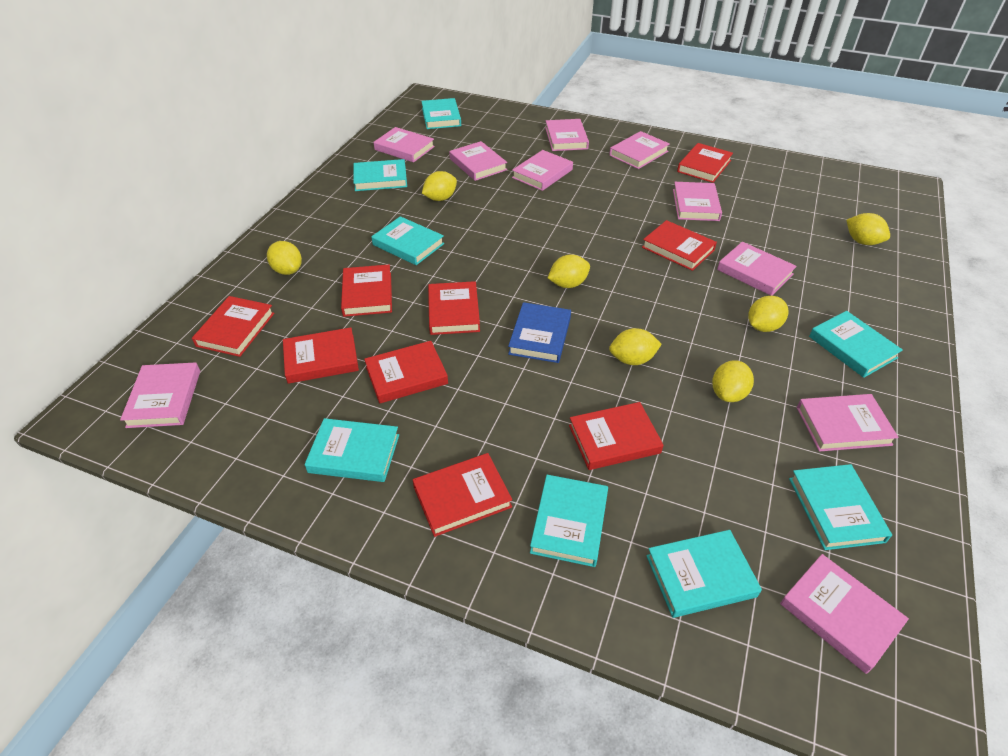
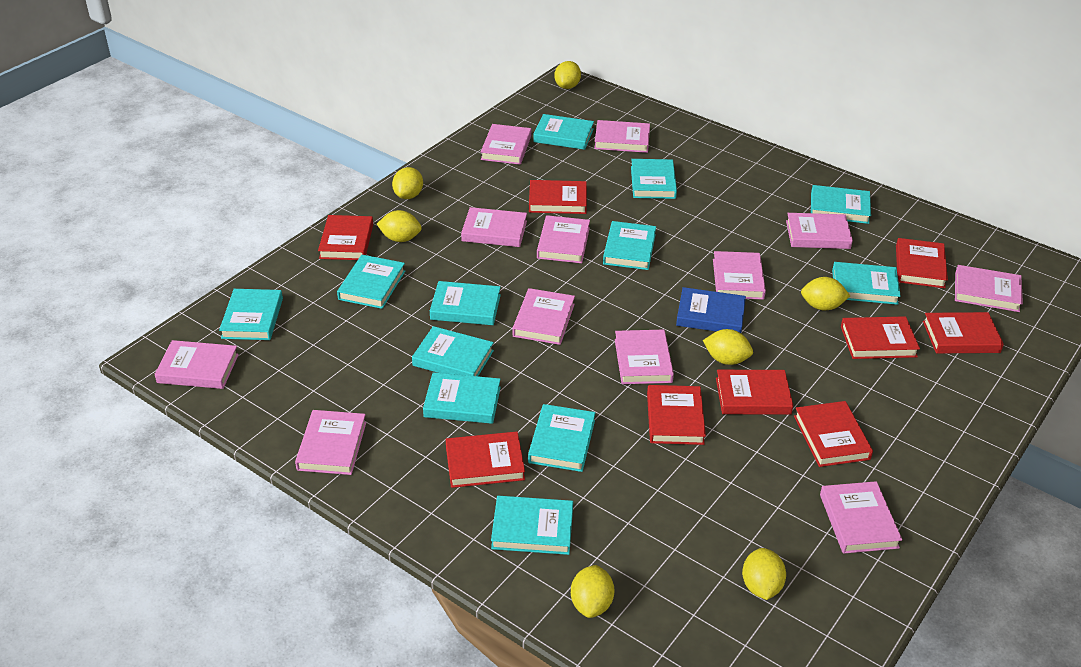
pink book: [120,362,200,428] [373,127,435,162] [449,141,507,181] [512,150,573,191] [545,119,589,151] [609,131,670,169] [673,182,722,221] [717,242,797,296] [780,554,909,674] [797,394,899,452] = 10 -> [154,340,239,389] [295,410,366,475] [461,207,527,247] [481,124,531,165] [513,288,575,345] [537,215,590,263] [594,120,650,153] [615,329,674,384] [713,251,766,300] [786,213,853,249] [820,481,902,554] [955,265,1023,312] = 12
turquoise book: [305,418,399,482] [353,159,407,191] [371,216,444,265] [421,98,461,129] [530,475,608,567] [646,530,762,618] [789,464,892,550] [809,311,903,378] = 8 -> [219,289,283,340] [337,255,405,309] [412,326,494,376] [423,372,501,424] [430,281,501,325] [491,496,573,555] [528,404,595,472] [533,114,594,150] [603,221,656,270] [631,159,677,199] [811,185,871,224] [832,262,901,305] = 12

